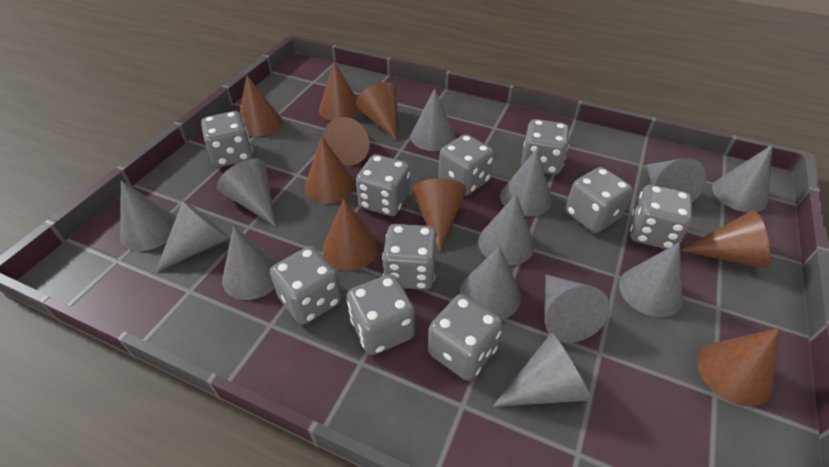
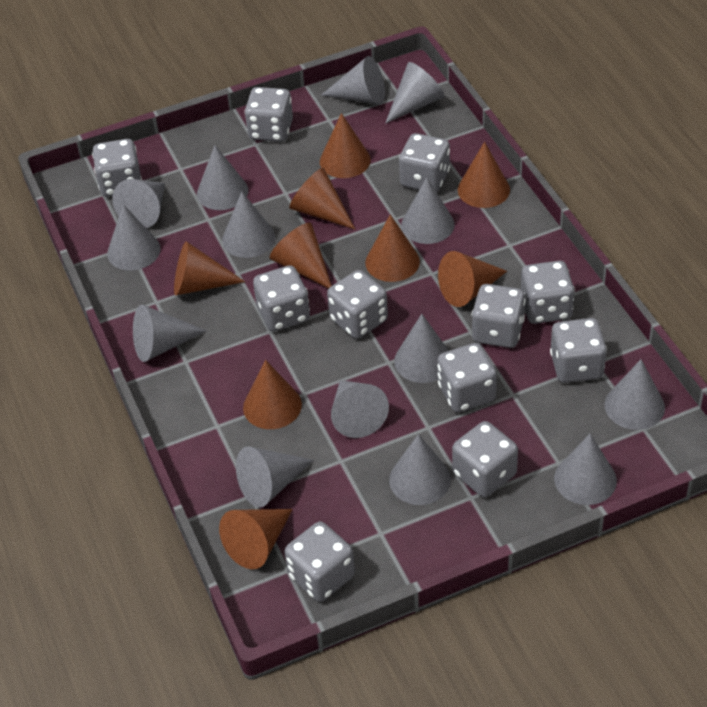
grey cone: [120,180,176,251] [155,200,229,273] [217,158,276,226] [222,226,279,300] [410,88,456,151] [460,246,521,320] [478,194,535,265] [493,333,592,407] [500,148,552,216] [545,275,610,343] [619,242,683,317] [646,158,706,202] [712,145,773,212] = 13 -> [107,204,161,270] [112,179,165,228] [133,305,207,362] [197,145,248,210] [222,191,275,258] [236,446,314,507] [321,56,385,105] [331,380,389,438] [385,62,445,123] [389,434,451,505] [394,314,449,383] [401,177,455,244] [554,434,617,505] [604,359,665,430] = 14
grey dice: [201,111,253,167] [270,246,342,325] [347,274,415,355] [356,155,410,216] [382,224,438,290] [428,294,503,381] [439,134,494,196] [521,119,570,175] [566,167,633,233] [630,185,692,249] = 10 -> [92,139,142,197] [245,87,293,142] [253,265,310,332] [285,521,355,602] [327,270,388,339] [399,133,450,192] [437,343,497,413] [452,421,518,497] [472,284,525,348] [521,261,575,324] [550,318,607,383] = 11

